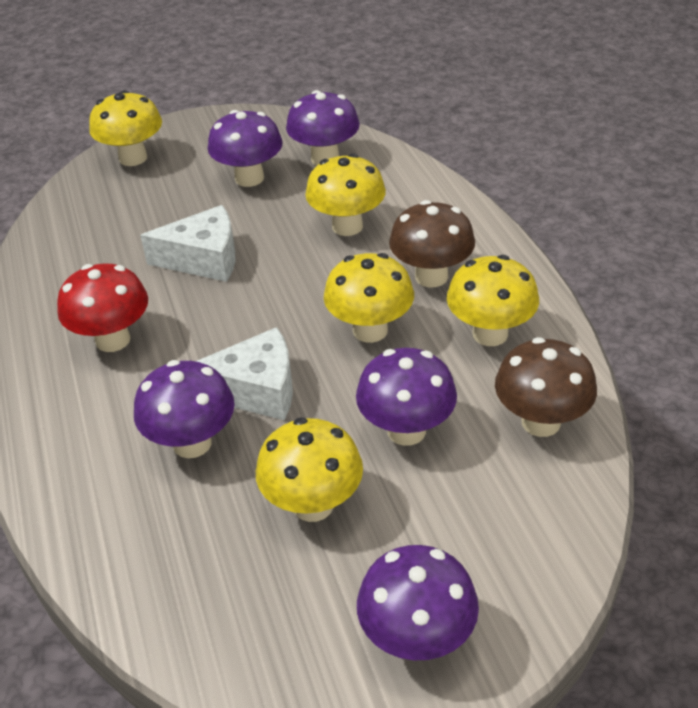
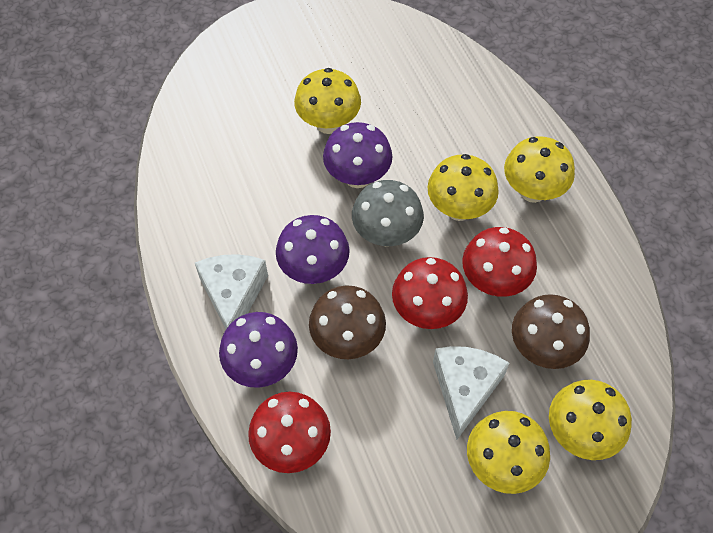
grey mushroom: none = 0 -> [352,180,424,247] = 1
purple mushroom: [134,360,235,458] [208,110,283,187] [286,90,360,166] [356,348,457,446] [357,545,479,660] = 5 -> [219,312,298,388] [276,215,350,284] [323,122,392,188] = 3
red mushroom: [57,263,148,352] = 1 -> [248,392,331,473] [392,257,468,329] [462,227,537,297] = 3

